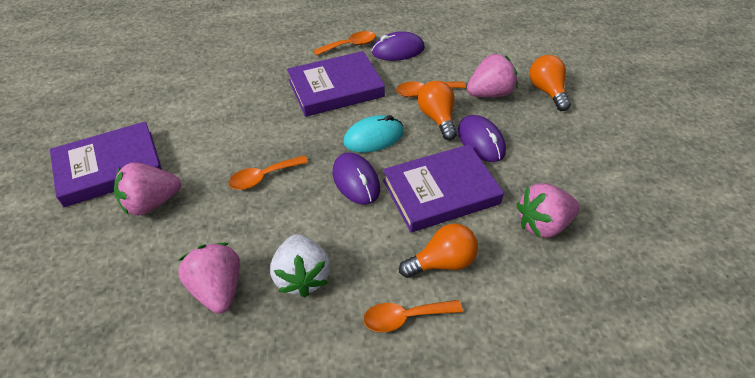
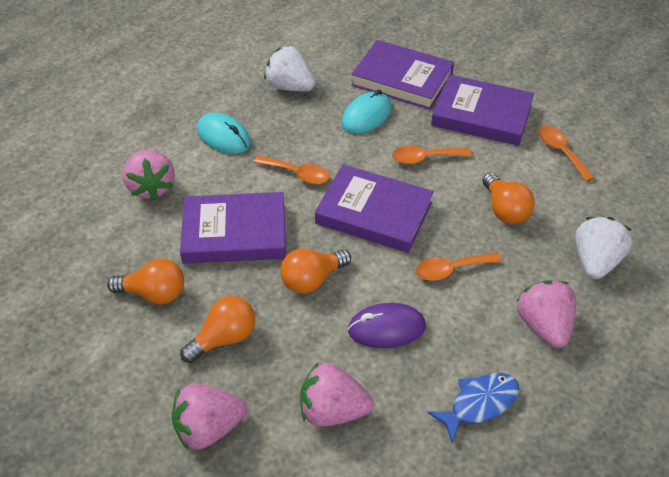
blue fish: none = 0 -> [427,373,519,443] = 1
orange light bulb: [399,223,478,278] [418,81,457,140] [530,55,571,111] = 3 -> [107,258,184,304] [180,296,255,363] [280,248,351,294] [482,173,535,224] = 4
purple book: [50,121,162,207] [287,51,385,117] [383,144,504,233] = 3 -> [180,192,286,264] [315,164,434,253] [351,40,454,110] [431,74,534,146] = 4
purple mouse: [333,152,380,205] [372,31,425,61] [458,115,506,162] = 3 -> [348,303,426,348] = 1
turquoise mouse: [343,115,404,153] = 1 -> [197,113,251,154] [342,90,392,134] = 2
white strawberry: [270,234,330,297] = 1 -> [264,45,315,91] [576,217,632,279] = 2

